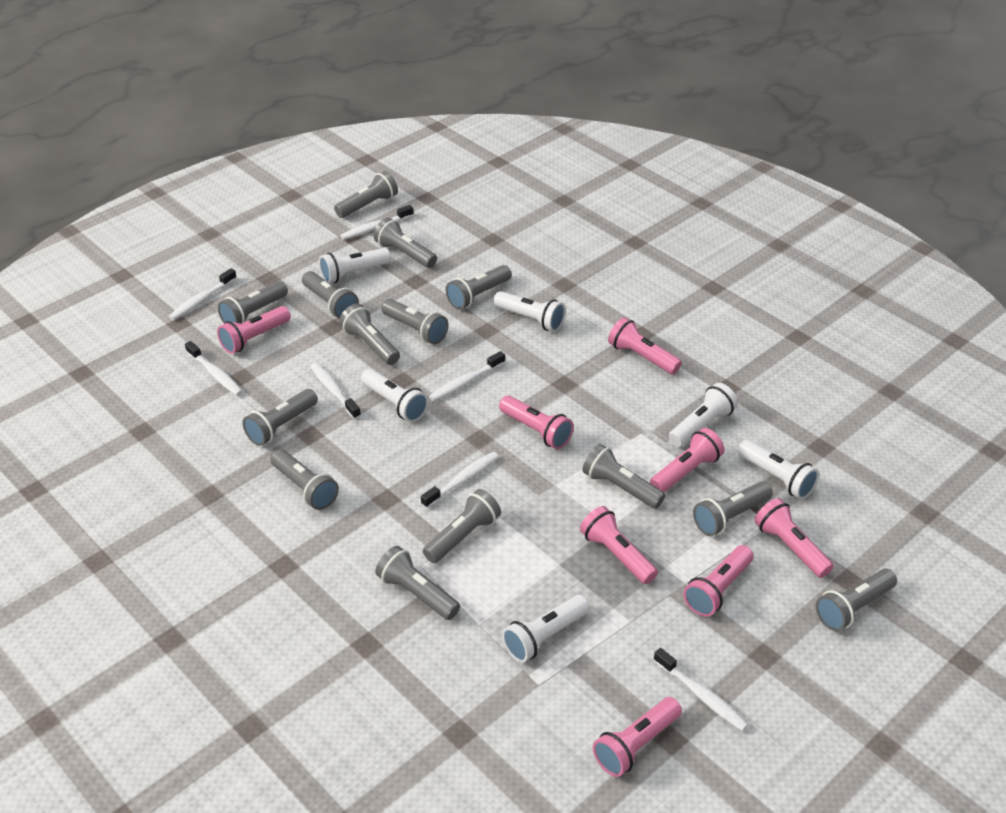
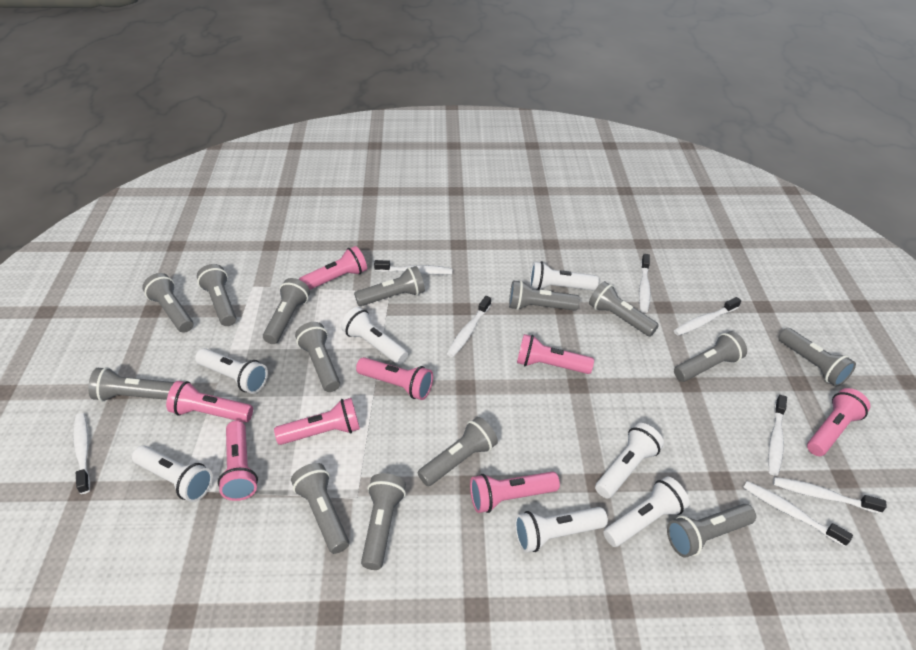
white flashlight: [319,248,391,283] [361,369,429,422] [493,291,566,332] [502,595,590,663] [669,383,738,447] [738,439,819,499] = 6 -> [132,446,213,502] [195,348,268,394] [341,307,408,365] [514,507,608,553] [530,261,599,290] [595,423,664,499] [603,477,690,547] = 7
white toothbrush: [168,268,237,320] [185,341,243,396] [310,362,361,419] [340,205,414,240] [421,452,499,508] [429,351,505,401] [653,648,749,731] = 7 -> [73,413,90,494] [374,260,453,274] [447,296,491,357] [639,254,651,313] [674,297,741,336] [743,481,853,547] [768,395,787,476] [773,477,887,514] = 8

